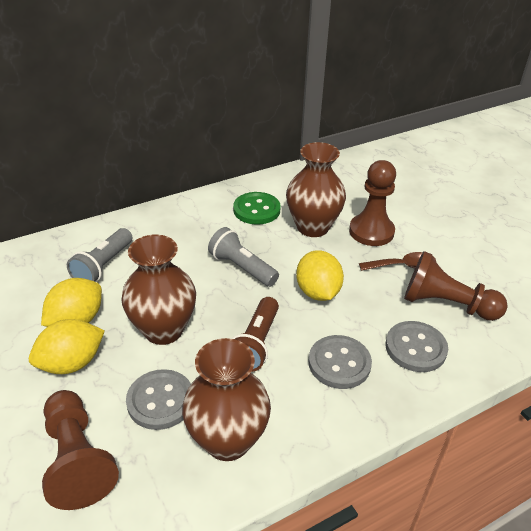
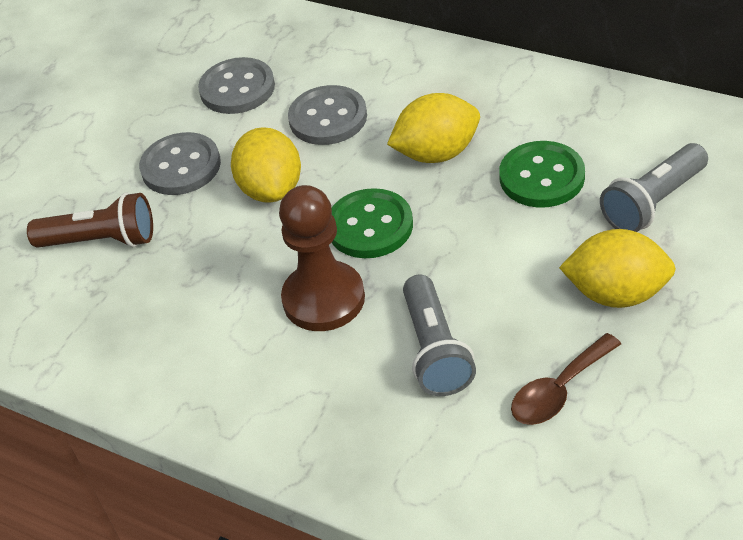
brown pawn: [42,390,119,510] [349,160,396,246] [404,251,508,321] = 3 -> [279,185,365,331] = 1
brown vase: [121,235,196,345] [182,338,271,461] [286,142,346,237] = 3 -> none = 0
green button: [233,192,280,225] = 1 -> [332,188,413,258] [499,141,585,208] = 2

